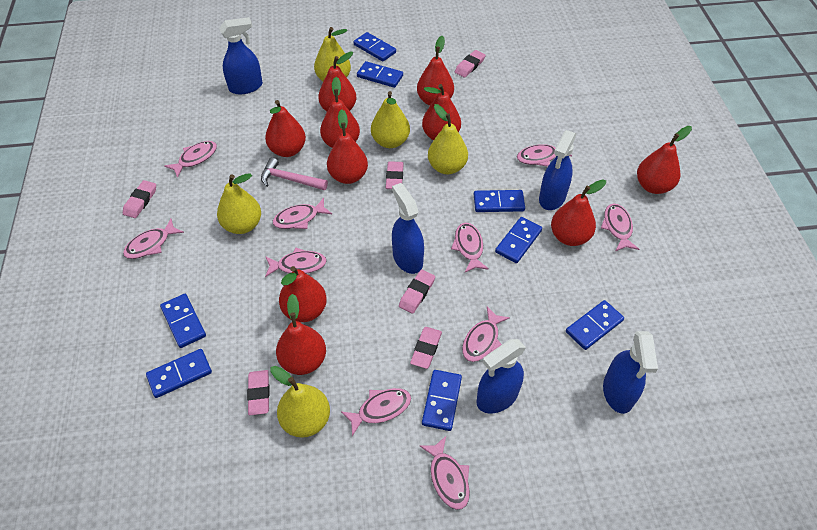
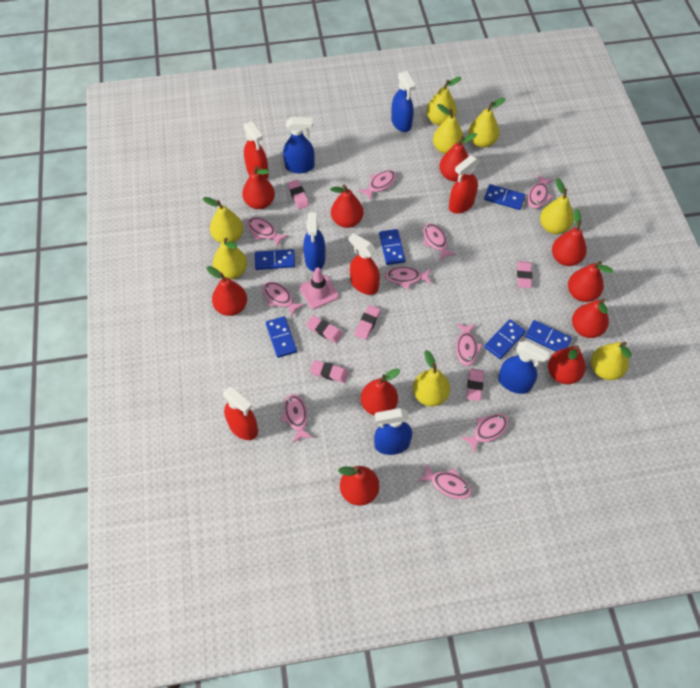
blue domino: [146,349,212,398] [160,294,206,348] [354,32,396,62] [357,61,403,88] [422,370,462,431] [474,190,525,212] [495,217,542,263] [566,300,624,350] = 8 -> [255,249,295,270] [266,316,297,358] [379,229,406,265] [484,184,526,210] [484,319,526,359] [525,320,572,352] = 6
pink hammer: [261,158,328,190] = 1 -> none = 0
pink traffic cone: none = 0 -> [299,267,339,309] = 1
red spray bottle: none = 0 -> [223,387,258,440] [244,121,269,179] [348,233,380,295] [449,155,480,214] = 4
yellow pear: [217,174,261,234] [270,366,330,438] [314,27,351,81] [371,91,410,148] [428,104,468,174] = 5 -> [203,197,243,243] [213,238,247,279] [413,350,450,406] [426,77,461,126] [433,104,464,154] [468,98,505,148] [540,178,574,234] [591,342,632,380] = 8

